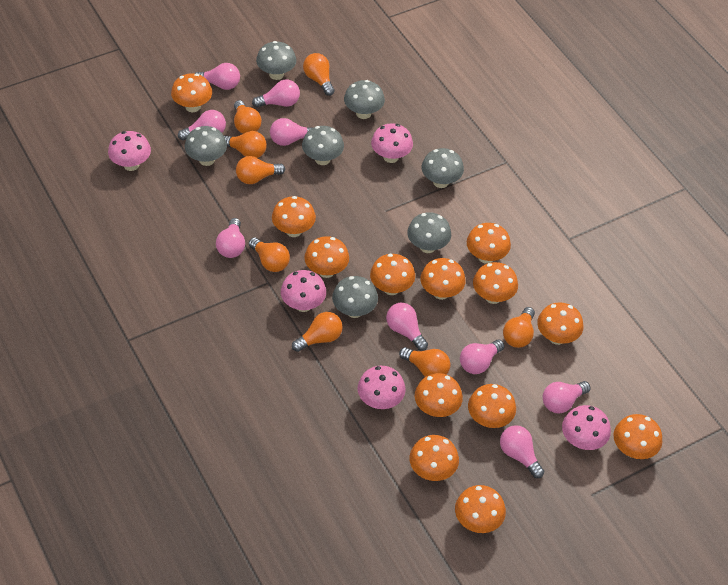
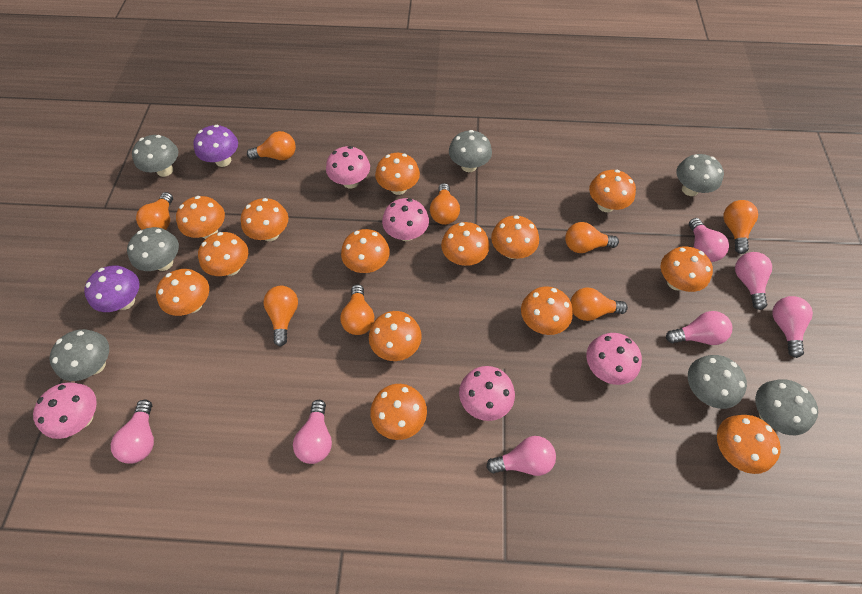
orange mushroom: [171,73,212,112] [272,196,316,237] [304,236,349,278] [370,254,415,295] [410,435,459,481] [415,373,463,417] [420,258,466,300] [455,485,506,533] [467,223,511,264] [468,384,516,428] [473,262,518,304] [537,302,583,345] [614,414,662,459] = 13 -> [156,269,209,316] [176,196,225,239] [198,232,248,276] [241,198,288,241] [341,229,390,273] [369,311,422,361] [370,384,427,440] [375,153,420,195] [441,222,489,266] [491,215,539,259] [521,286,573,335] [589,170,636,212] [661,246,713,292] [717,415,781,474] = 14
pink light bulb: [178,110,226,141] [195,63,240,90] [216,218,245,258] [252,80,300,108] [270,118,312,146] [386,303,428,351] [460,339,505,374] [500,425,544,478] [543,381,591,413] = 9 -> [111,400,154,464] [293,400,332,464] [486,436,556,476] [666,311,732,345] [689,218,729,262] [735,252,772,310] [772,296,813,358] = 7
purple mushroom: none = 0 -> [84,266,139,312] [193,125,238,167] = 2

